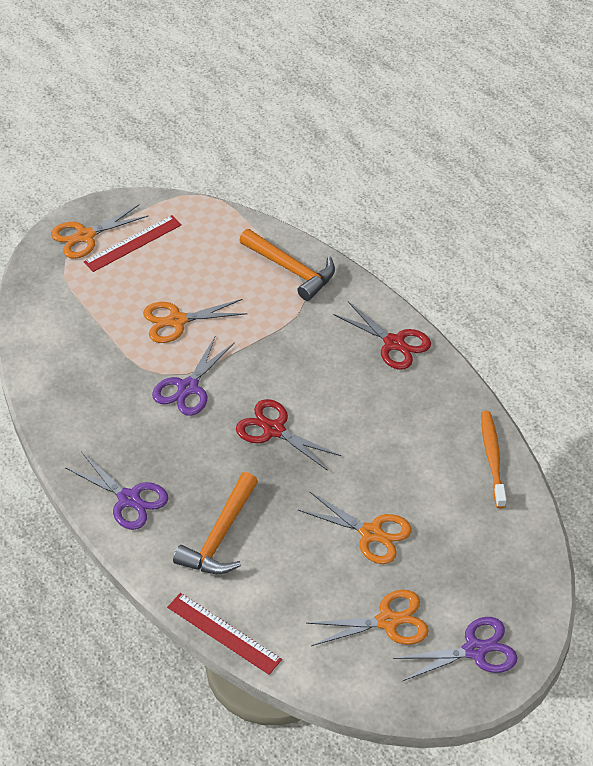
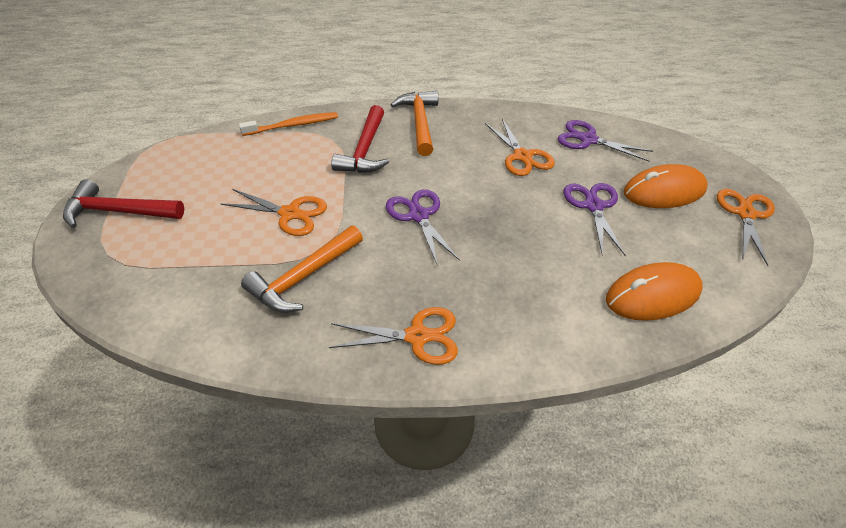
orange mouse: none = 0 -> [606,262,703,321] [624,164,708,208] = 2
red hammer: none = 0 -> [63,179,184,228] [331,105,389,173] = 2
red ruler: [84,215,182,272] [167,593,282,675] = 2 -> none = 0
red scissors: [236,399,341,471] [333,301,431,369] = 2 -> none = 0

